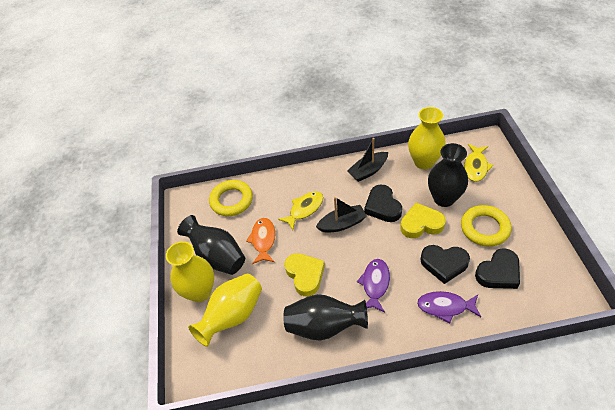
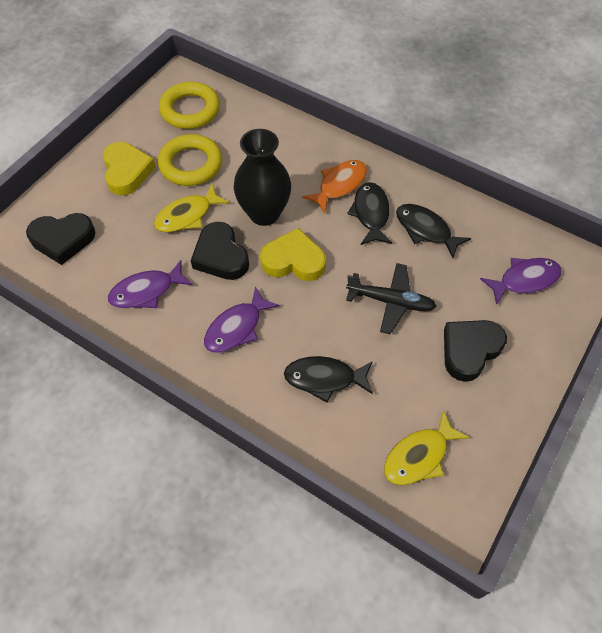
black boat: [316,197,367,233] [347,138,388,182] = 2 -> none = 0
black fish: none = 0 -> [284,356,373,403] [347,182,392,245] [396,204,471,258] = 3
black plane: none = 0 -> [346,263,437,334] = 1
black vase: [177,215,245,275] [283,294,368,341] [428,143,468,207] = 3 -> [234,129,291,226] = 1
purple fish: [357,259,390,313] [417,291,481,323] = 2 -> [108,260,193,308] [204,286,280,353] [480,258,562,305] = 3
yellow vase: [166,241,214,302] [188,274,262,347] [408,107,446,169] = 3 -> none = 0

